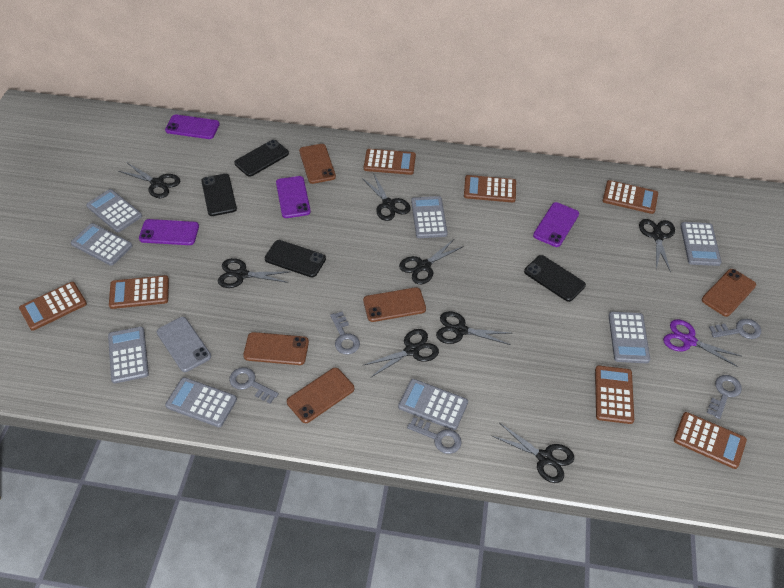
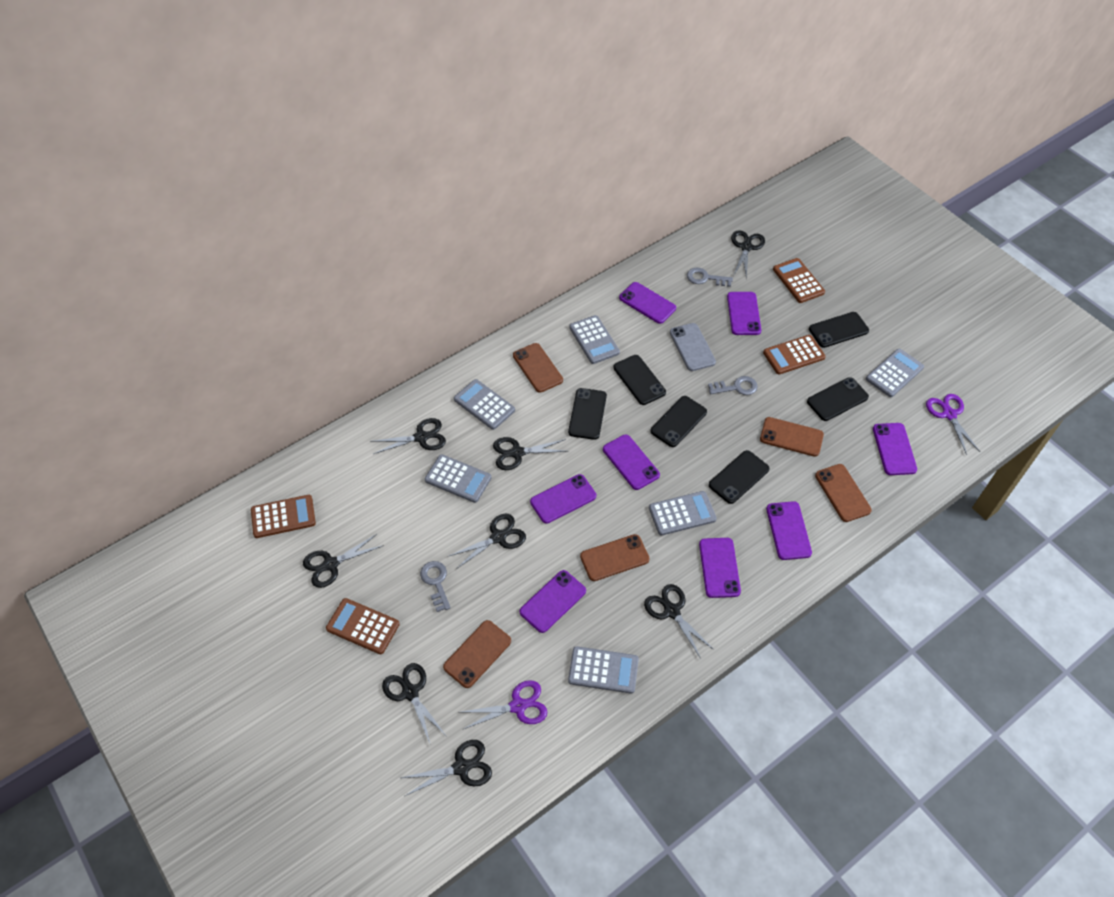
black phone: [201,174,237,216] [234,140,289,177] [265,240,326,277] [524,255,586,302] = 4 -> [568,388,607,440] [613,355,666,405] [650,396,707,447] [709,450,769,504] [807,377,869,421] [809,312,869,348] = 6
brown calculator: [19,282,87,331] [109,275,169,309] [364,149,416,175] [464,175,516,202] [595,366,634,424] [603,180,658,214] [674,412,747,469] = 7 -> [251,495,316,538] [326,598,400,654] [763,335,826,374] [773,258,825,303] = 4
grey calculator: [71,223,133,266] [86,189,142,232] [108,326,149,383] [165,377,237,427] [398,379,468,430] [411,196,448,238] [609,312,650,363] [680,222,721,266] = 8 -> [425,454,491,503] [454,379,515,430] [568,646,639,694] [569,315,620,364] [649,491,717,536] [866,349,924,397] = 6
grey key: [229,367,279,404] [330,312,360,355] [407,417,462,454] [707,375,742,419] [709,319,761,339] = 5 -> [420,561,451,612] [687,268,733,287] [708,376,758,395] = 3
purple phone: [139,219,199,245] [165,114,220,139] [276,176,311,218] [533,202,579,247] = 4 -> [520,570,586,633] [530,474,596,524] [603,434,660,490] [619,282,676,324] [699,538,741,598] [727,292,761,335] [766,501,812,560] [873,423,917,475] = 8
purple scissors: [663,319,741,367] = 1 -> [462,680,547,730] [926,394,980,455] = 2

